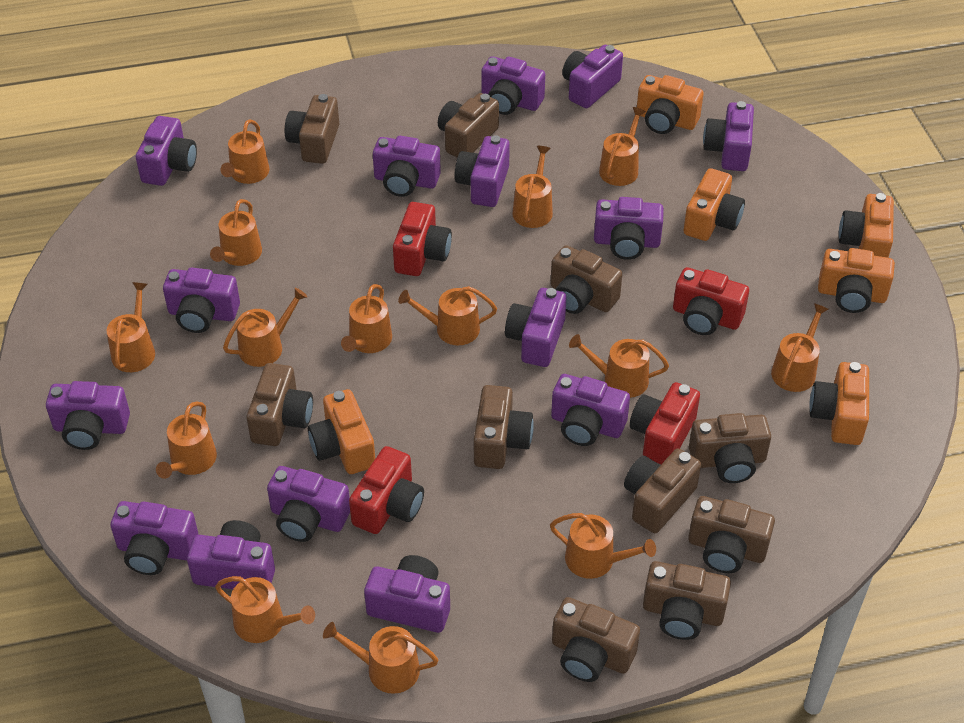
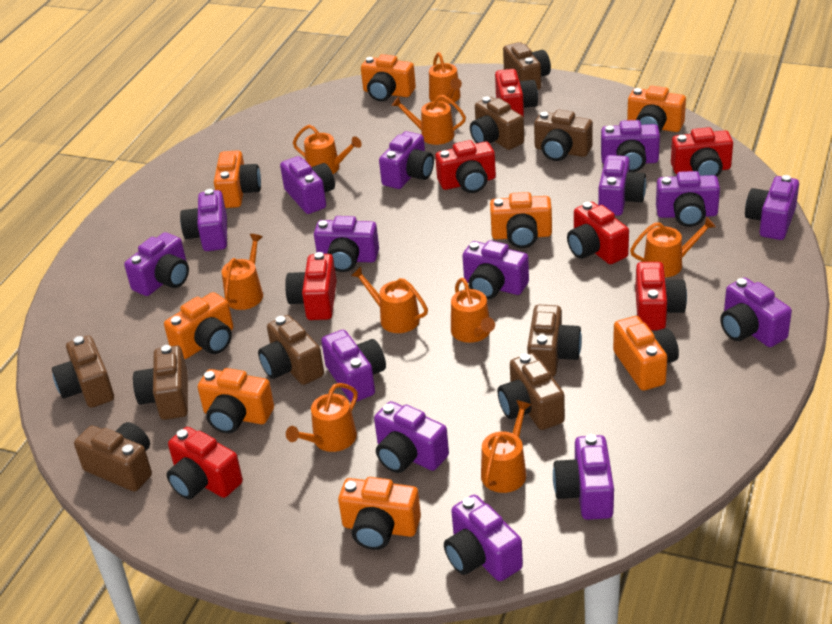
brown camera: [247,363,313,446] [285,94,339,164] [438,93,499,158] [474,385,534,469] [550,245,622,314] [552,597,640,682] [624,449,701,533] [643,561,731,640] [688,496,775,573] [689,413,771,483] = 10 -> [52,336,114,408] [74,422,152,492] [133,345,188,420] [258,315,324,385] [470,97,524,150] [498,353,565,430] [503,42,551,90] [527,304,582,377] [534,109,593,161] = 9
orange camera: [308,389,375,474] [637,75,704,134] [684,168,745,241] [809,362,869,445] [818,248,895,313] [839,193,894,258] = 6 -> [164,292,233,359] [198,368,274,434] [214,150,261,208] [338,477,421,550] [361,54,416,101] [490,192,552,248] [613,316,679,391] [627,86,686,133] = 8
orange watering can: [107,282,155,372] [156,401,217,479] [210,199,262,266] [215,576,315,643] [221,119,269,184] [223,288,308,367] [323,622,439,694] [341,284,392,353] [398,286,497,345] [512,146,553,228] [550,513,656,579] [569,334,669,398] [599,107,646,186] [771,303,828,392] = 14 -> [222,234,263,310] [286,383,358,452] [293,125,362,174] [351,267,428,333] [392,95,466,145] [429,52,462,104] [451,278,495,343] [481,400,532,493] [630,217,716,278] = 9
red camera: [349,446,424,534] [393,202,452,276] [630,382,700,464] [673,267,749,335] = 4 -> [167,427,243,499] [285,252,337,320] [435,140,496,193] [495,69,538,118] [567,202,629,264] [635,262,687,331] [671,127,733,177] = 7

